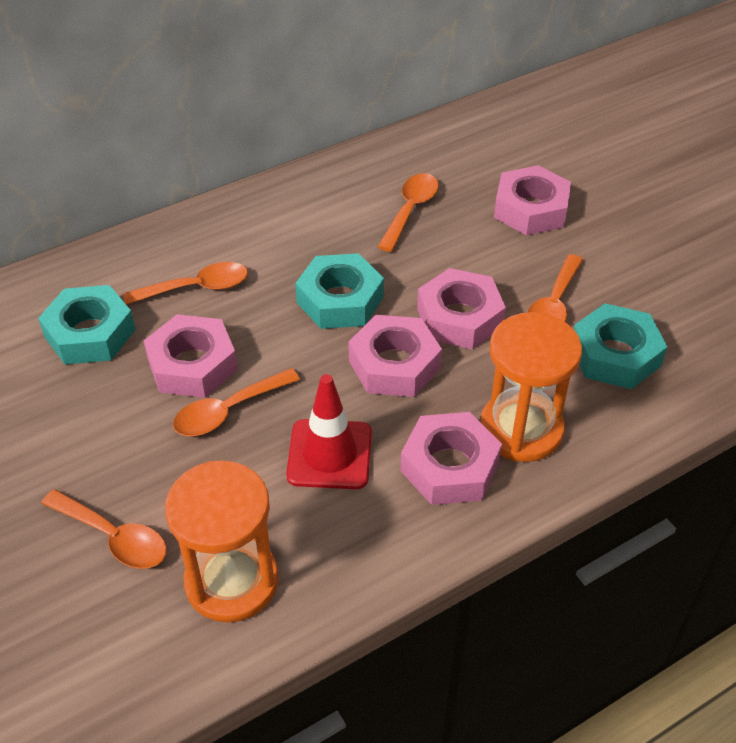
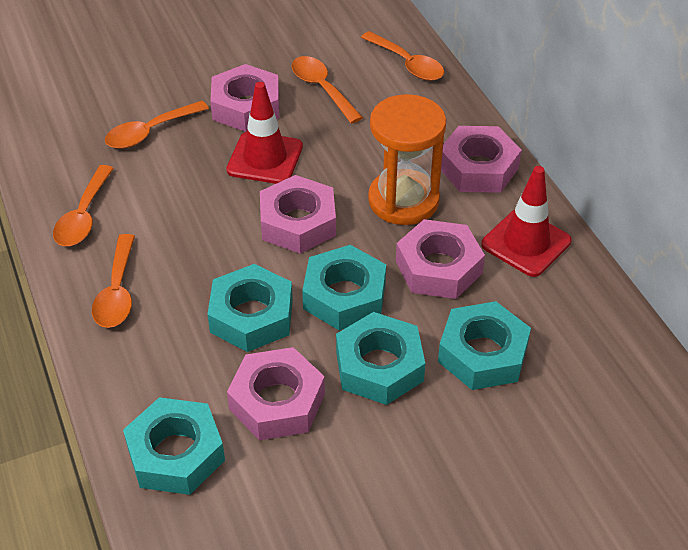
orange hourglass: [165,460,279,622] [480,312,582,462] = 2 -> [368,94,446,225] = 1
red traffic cone: [286,374,372,489] = 1 -> [227,82,303,184] [481,166,571,277] = 2
turquoise nut: [38,285,135,364] [295,253,384,329] [574,303,667,389] = 3 -> [123,397,225,495] [207,264,293,352] [302,245,386,330] [336,312,425,405] [438,301,531,390] = 5

